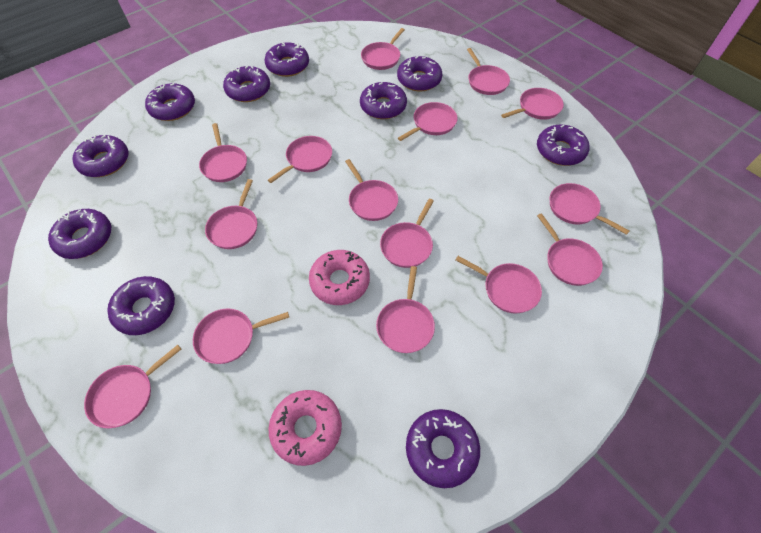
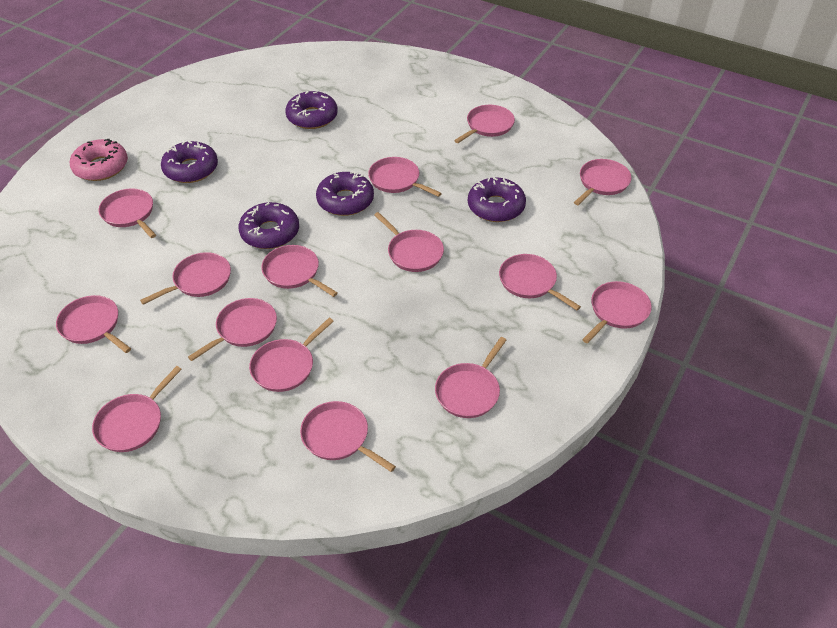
pink donut: [269,390,342,466] [309,250,370,305] = 2 -> [70,139,128,181] = 1
purple donut: [48,209,111,259] [72,135,128,177] [107,276,175,335] [145,83,195,121] [223,66,270,102] [265,42,309,77] [360,82,407,119] [397,56,442,92] [406,409,480,488] [537,125,589,166] = 10 -> [161,141,218,183] [239,202,299,249] [285,91,338,129] [316,171,374,216] [468,177,526,222] = 5

